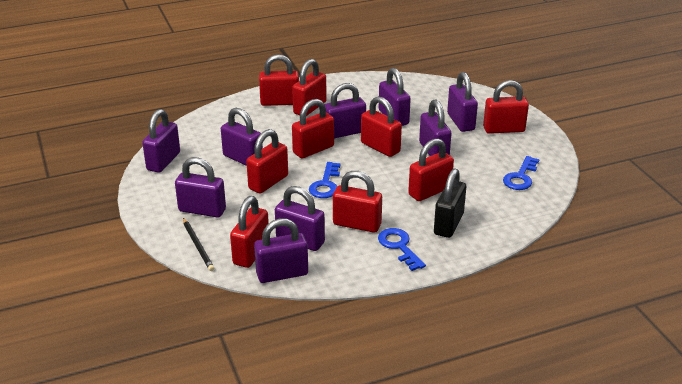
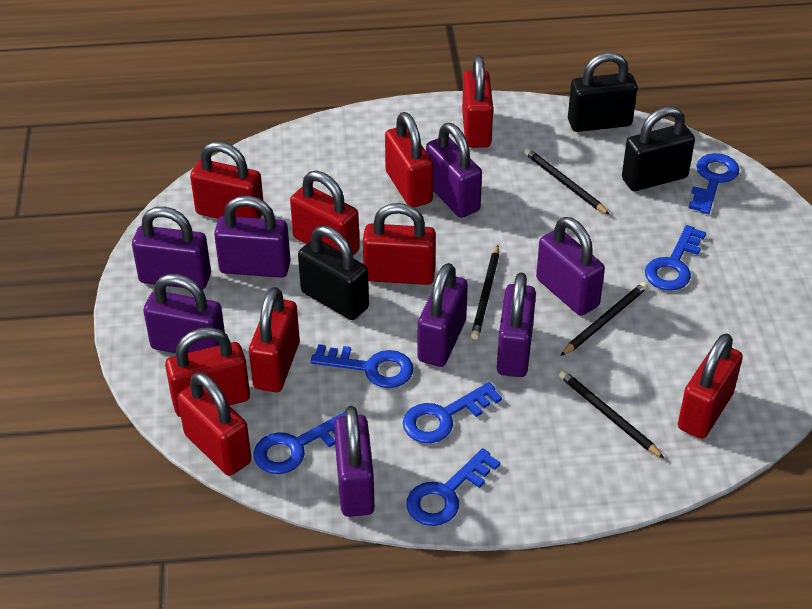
black padlock: [434,169,466,238] = 1 -> [298,226,369,320] [568,52,637,132] [622,106,695,191] = 3
black pencil: [183,218,214,271] = 1 -> [471,245,499,340] [524,148,610,215] [559,370,665,459] [560,282,648,356] = 4
blue key: [309,162,341,198] [378,228,426,271] [503,156,539,190] = 3 -> [253,412,345,474] [311,344,413,388] [403,382,502,443] [406,448,500,526] [645,225,706,291] [689,153,739,214] = 6
purple padlock: [142,109,180,173] [175,157,226,218] [221,108,263,166] [254,218,308,283] [275,186,325,251] [325,83,366,138] [379,68,411,126] [419,99,452,156] [447,72,478,132] = 9 -> [132,207,211,290] [143,274,225,353] [214,196,291,278] [334,406,375,517] [418,263,468,367] [426,123,482,218] [497,273,536,377] [536,217,605,316] = 8

